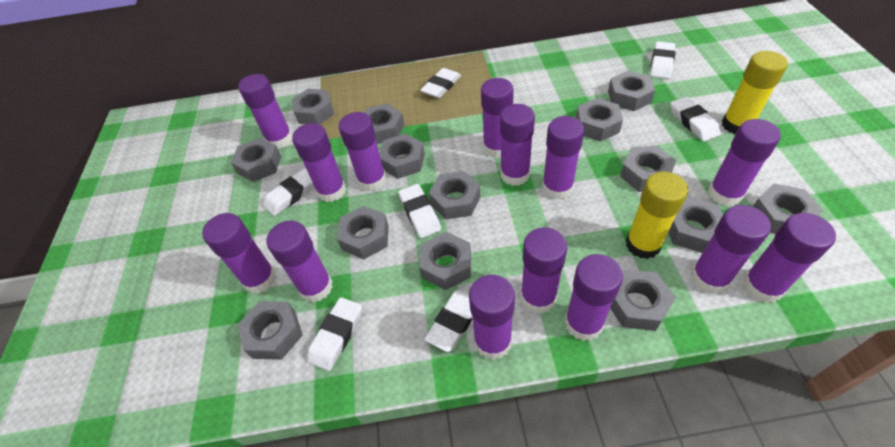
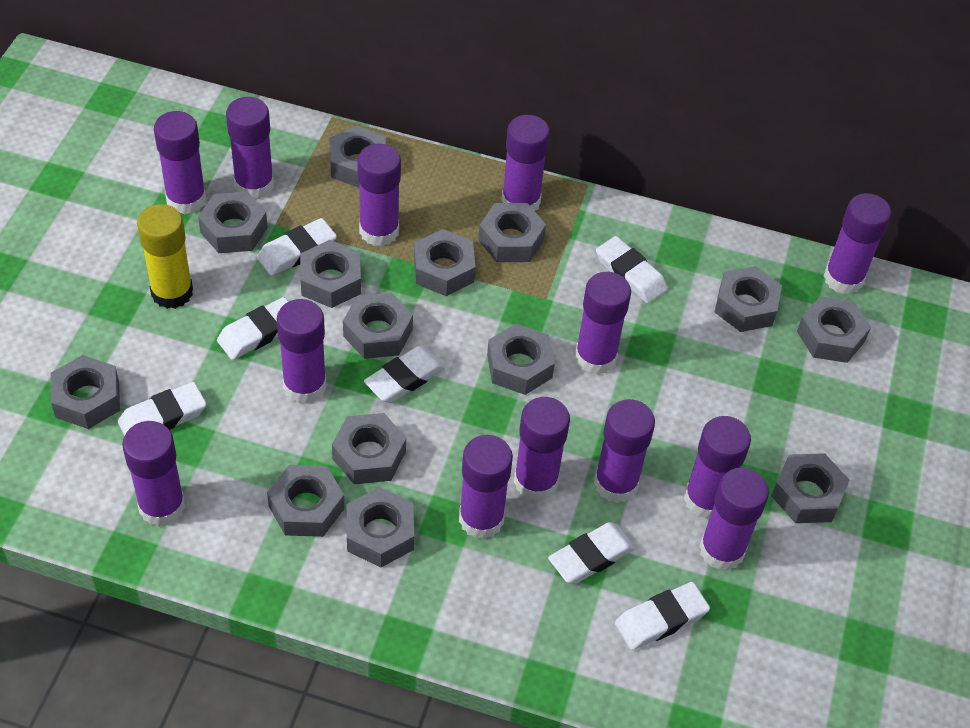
purple glue stick: [202,213,277,294] [238,74,292,149] [267,221,333,303] [292,123,346,202] [339,112,386,192] [469,275,515,360] [481,78,514,158] [500,104,535,186] [521,227,567,313] [542,116,584,200] [565,254,623,341] [690,205,771,294] [708,119,781,206] [743,213,836,303] = 14 -> [122,421,185,527] [154,111,206,215] [226,97,274,199] [277,299,326,404] [357,143,401,246] [459,435,513,539] [501,115,550,211] [514,397,570,501] [575,272,631,375] [594,399,655,503] [684,416,751,519] [699,468,769,571] [824,193,891,294] = 13
yellow glue stick: [626,171,688,259] [722,51,788,134] = 2 -> [137,204,193,309] = 1

